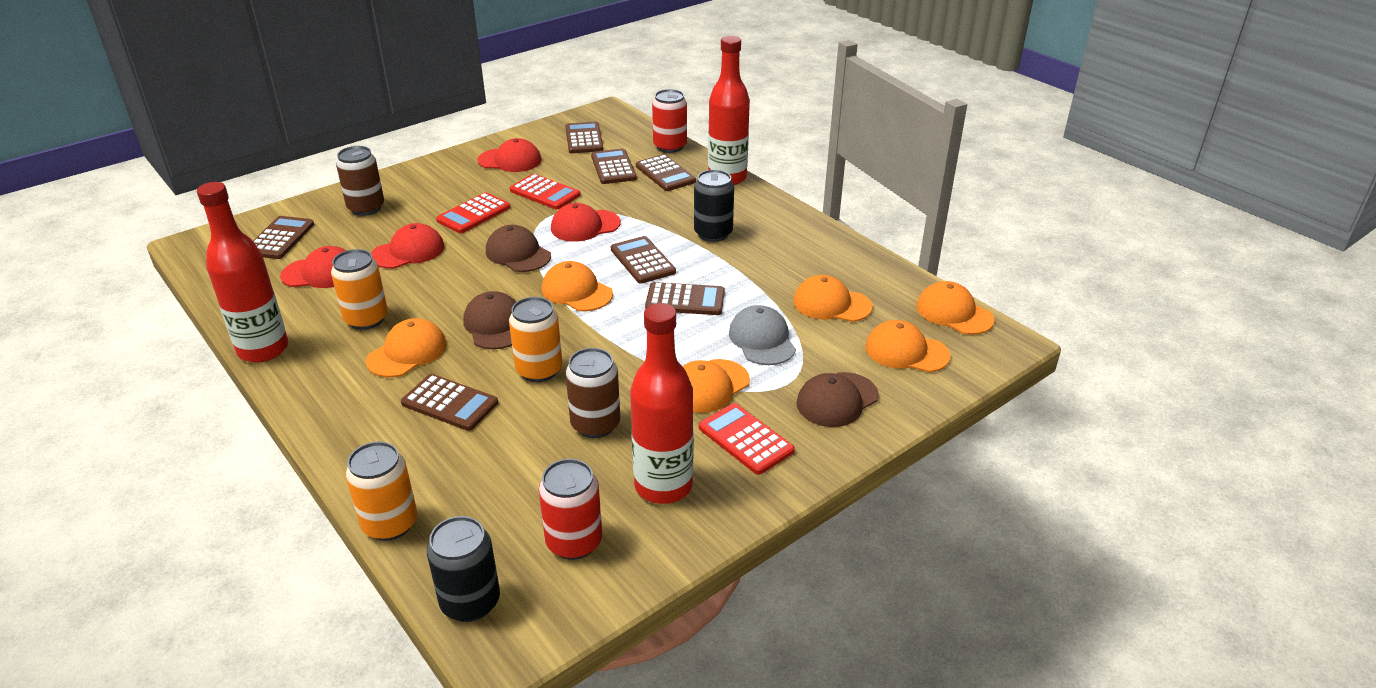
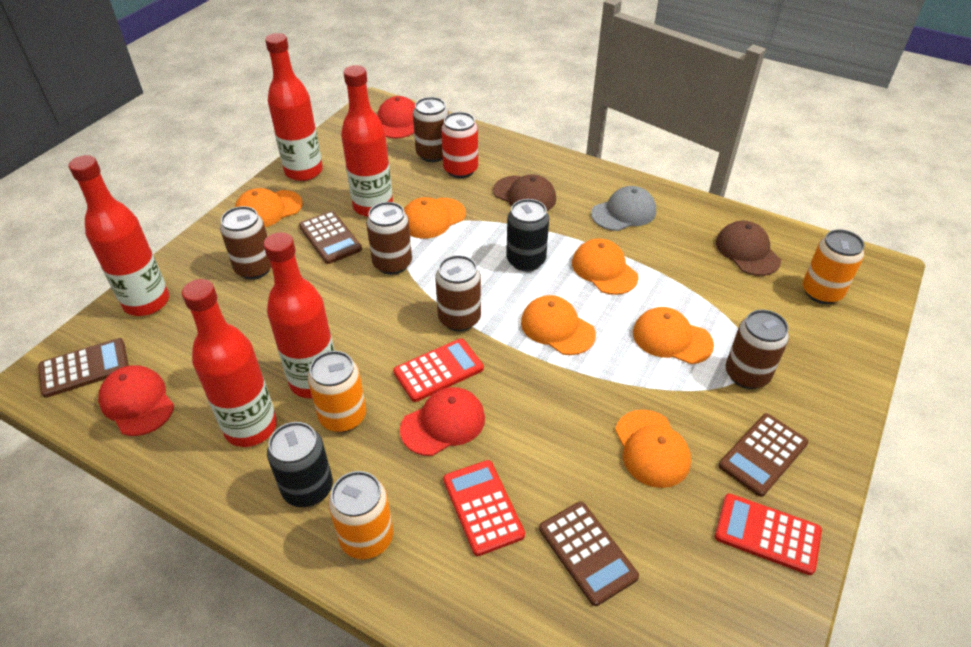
brown calculator: [253,216,314,259] [401,374,498,431] [565,122,603,153] [591,148,637,184] [611,236,676,284] [636,154,696,191] [645,282,725,315] = 7 -> [38,338,129,398] [299,211,362,264] [539,501,639,606] [718,413,808,497] = 4
brown can: [336,146,384,216] [565,348,620,438] = 2 -> [220,206,271,279] [366,202,412,275] [413,97,449,162] [435,255,481,331] [726,310,789,389] = 5
brown cap: [463,291,516,350] [486,225,551,272] [796,372,879,427] = 3 -> [493,175,556,211] [716,221,781,276] = 2
red bottle: [197,182,288,362] [630,303,693,504] [708,36,750,185] = 3 -> [69,155,169,316] [182,279,277,447] [263,232,335,398] [265,33,323,181] [341,65,393,217] = 5
red can: [539,459,602,560] [652,89,687,153] = 2 -> [441,112,478,178] = 1
red cap: [280,246,347,288] [371,223,444,269] [478,138,541,172] [551,203,621,242] = 4 -> [98,365,174,436] [377,96,415,138] [400,387,485,456] = 3

